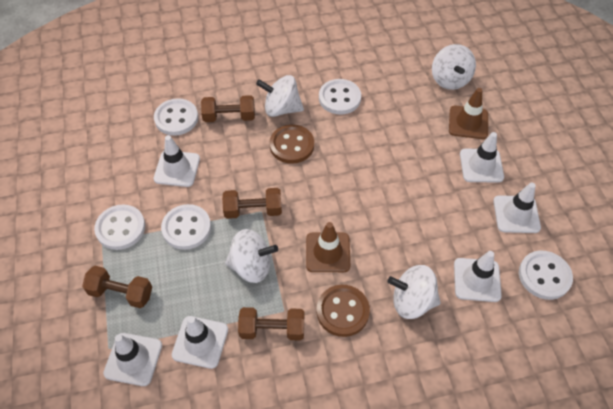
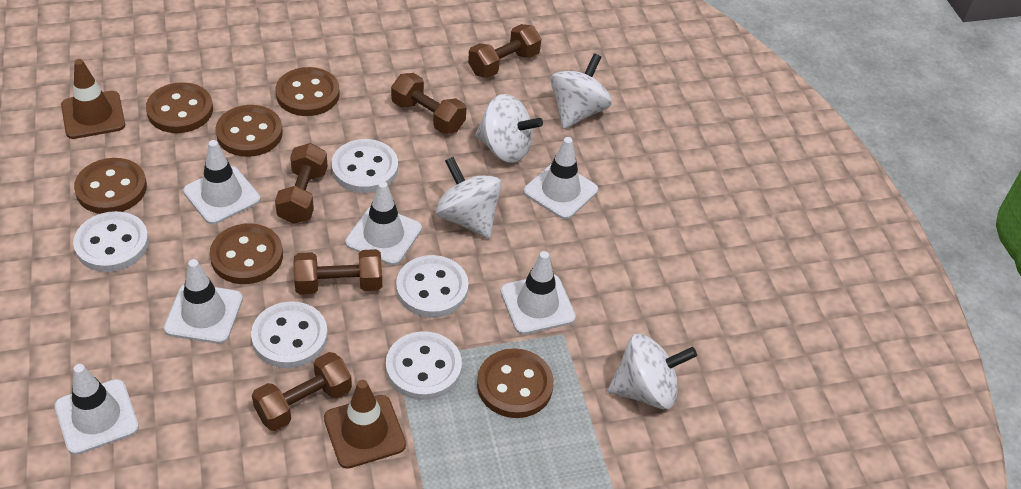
brown button: [269,125,314,164] [317,285,370,337] = 2 -> [74,158,147,214] [146,82,213,133] [210,223,283,284] [215,105,283,157] [276,67,340,116] [477,348,554,418] = 6
brown dumbbell: [82,266,152,308] [201,95,255,122] [222,188,282,219] [238,307,304,341] = 4 -> [252,352,352,431] [275,143,328,224] [294,249,382,295] [391,73,466,134] [468,24,541,78] = 5

